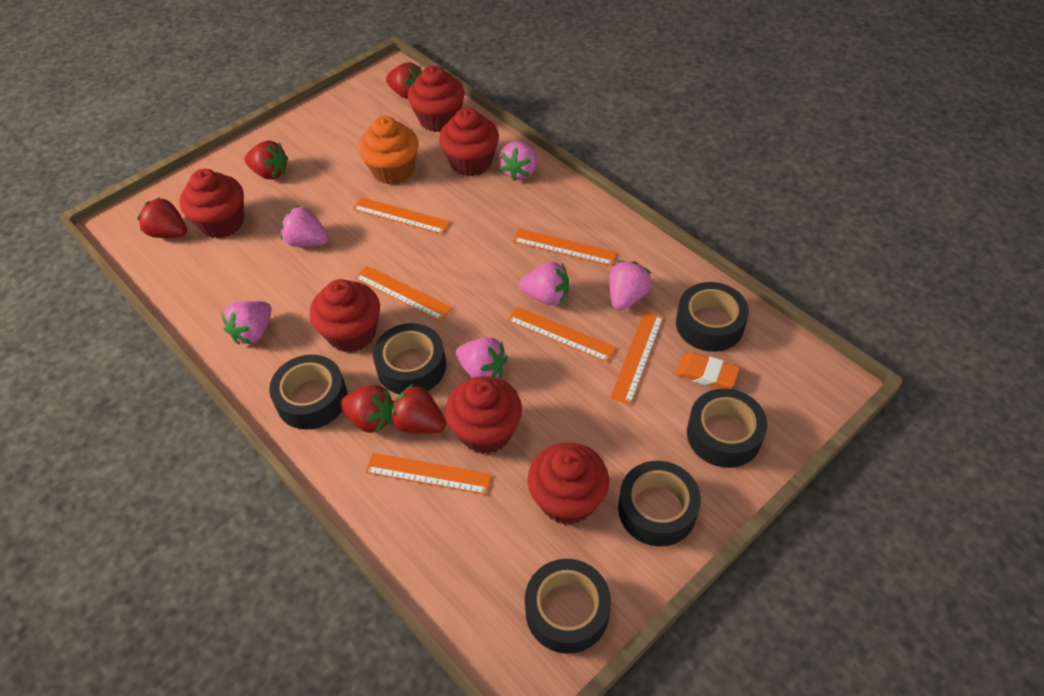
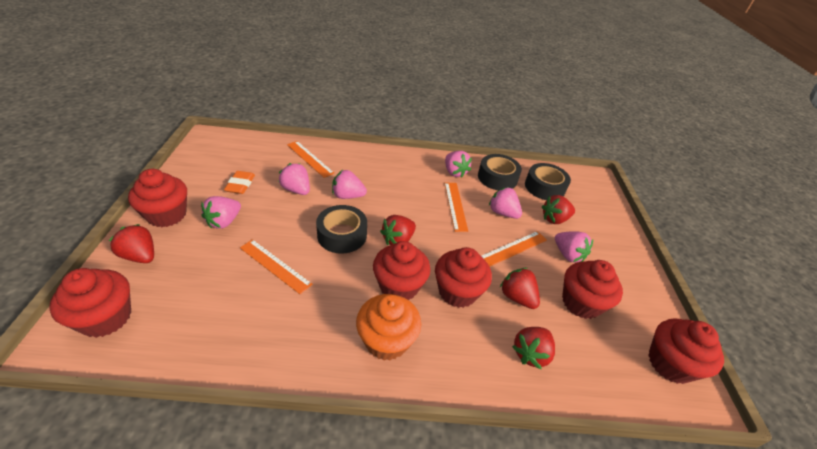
black tape: [269,355,347,430] [373,323,446,395] [525,559,611,654] [618,461,701,546] [676,282,749,352] [687,388,767,468] = 6 -> [316,205,367,254] [478,154,522,190] [525,163,571,200] = 3
orange ruler: [353,197,450,234] [355,266,452,321] [366,453,492,495] [507,307,616,363] [513,229,617,266] [610,311,664,405] = 6 -> [240,239,312,294] [287,141,335,178] [444,183,468,232] [481,231,547,267] = 4

